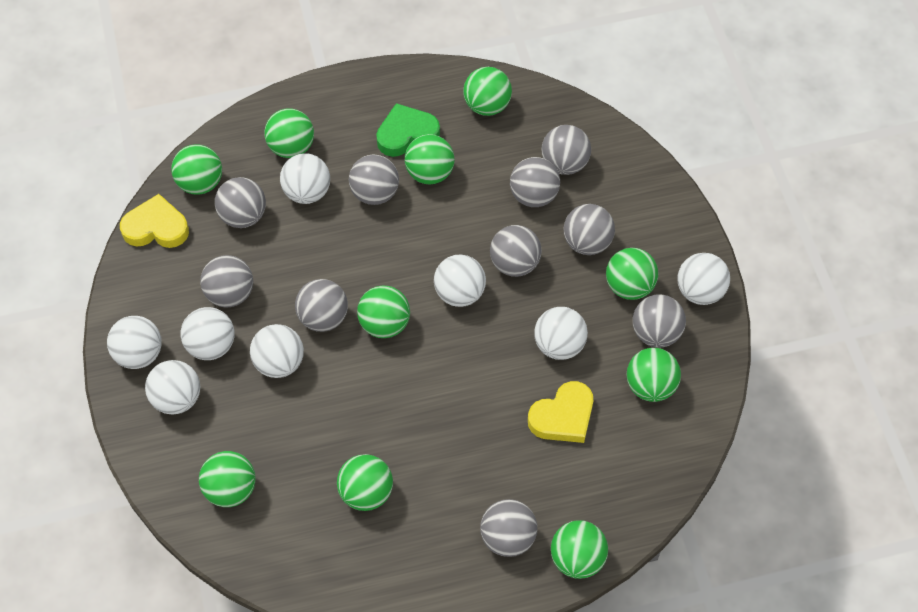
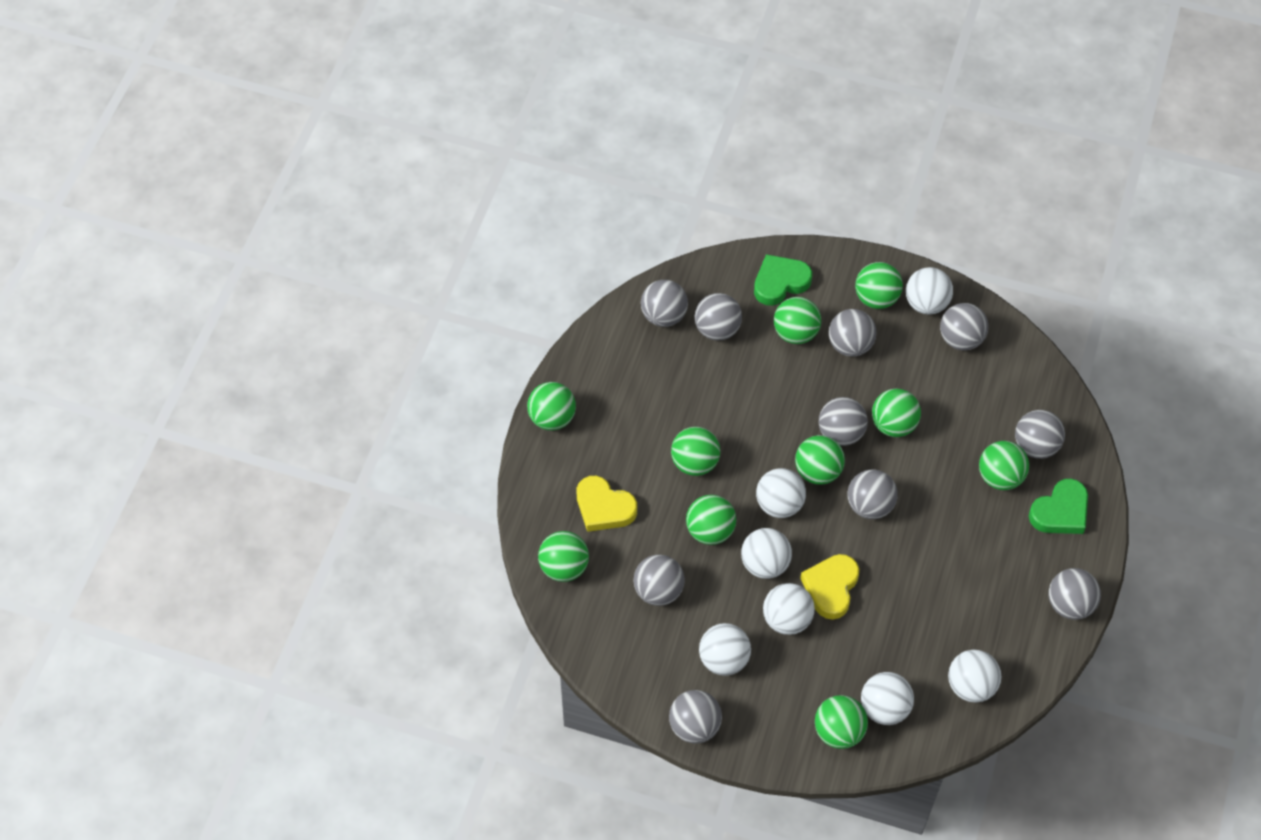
green heart: [376,103,440,157] = 1 -> [754,254,812,306] [1029,479,1088,534] = 2
white ball: [107,316,162,369] [145,360,200,415] [181,307,234,360] [250,324,304,378] [280,153,330,204] [434,255,486,307] [534,307,588,360] [677,253,730,305] = 8 -> [699,623,751,676] [741,528,792,579] [756,468,806,518] [763,583,815,635] [861,672,914,725] [906,267,953,314] [948,650,1001,703] = 7

